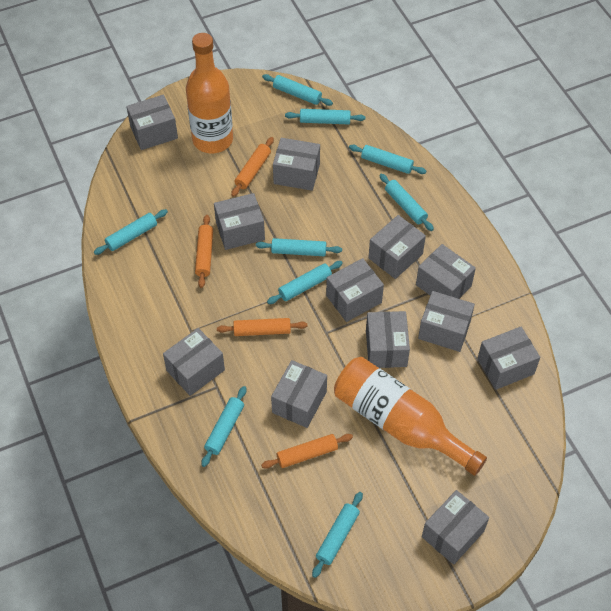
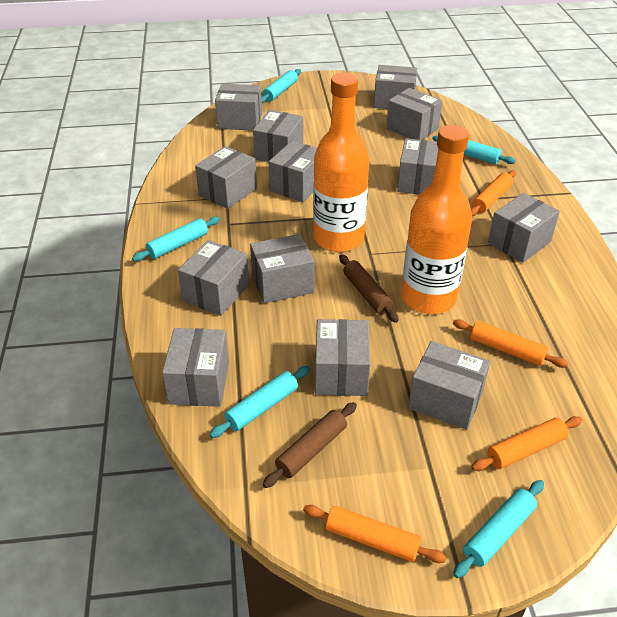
brown rolling pin: none = 0 -> [263,402,357,488] [339,254,399,323] = 2
grey box: [126,95,178,150] [163,328,225,396] [214,193,265,250] [271,360,327,428] [273,138,320,191] [326,258,384,322] [366,311,410,368] [368,215,426,279] [416,244,476,299] [418,291,475,352] [422,490,489,565] [477,327,540,390] = 12 -> [162,328,229,407] [178,240,249,316] [195,146,257,209] [215,84,262,131] [250,234,314,303] [253,110,303,162] [269,141,317,202] [315,319,370,396] [374,65,417,109] [386,88,442,140] [397,138,438,195] [408,341,490,430] [488,193,560,263] = 13
turquoise rolling pin: [94,209,168,255] [201,386,247,467] [256,238,342,256] [262,74,333,106] [267,261,343,304] [285,109,365,124] [312,492,363,578] [349,145,427,174] [379,174,434,231] = 9 -> [132,217,220,261] [210,366,310,438] [261,69,301,103] [432,135,516,164] [453,480,544,578] = 5

